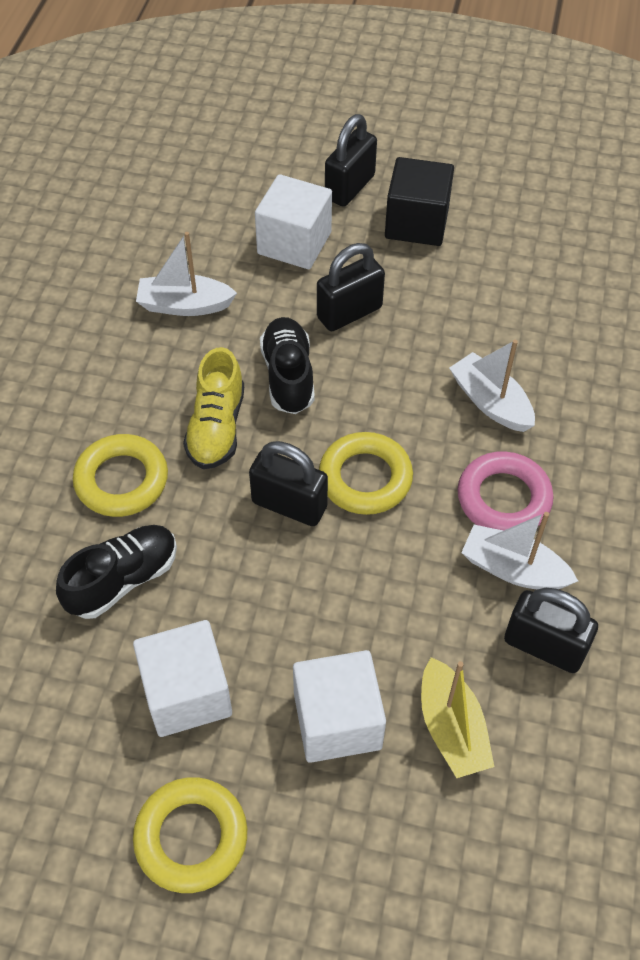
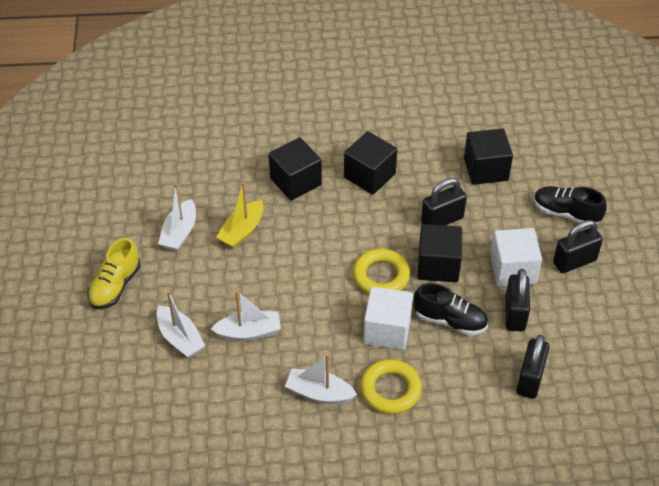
black cube: [385,157,454,246] = 1 -> [269,137,322,200] [344,131,397,195] [417,224,462,282] [464,128,513,185] = 4
pink ring: [457,452,554,530] = 1 -> none = 0
white boat: [136,232,237,316] [449,340,535,432] [461,512,578,589] = 3 -> [157,290,206,358] [158,183,196,251] [211,291,281,341] [285,354,357,404] = 4
white cube: [133,620,232,737] [255,174,332,269] [293,650,386,763] = 3 -> [363,287,413,350] [490,228,542,286] = 2
yellow ring: [73,434,168,517] [133,777,247,893] [319,432,413,515] = 3 -> [353,249,410,294] [360,359,422,414] = 2

